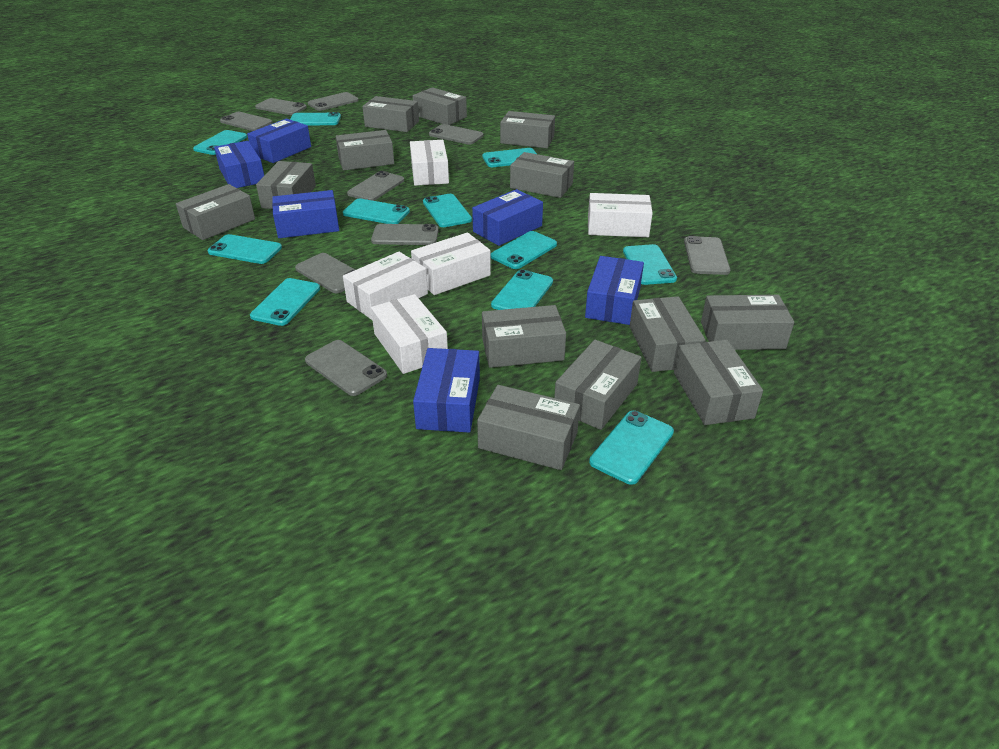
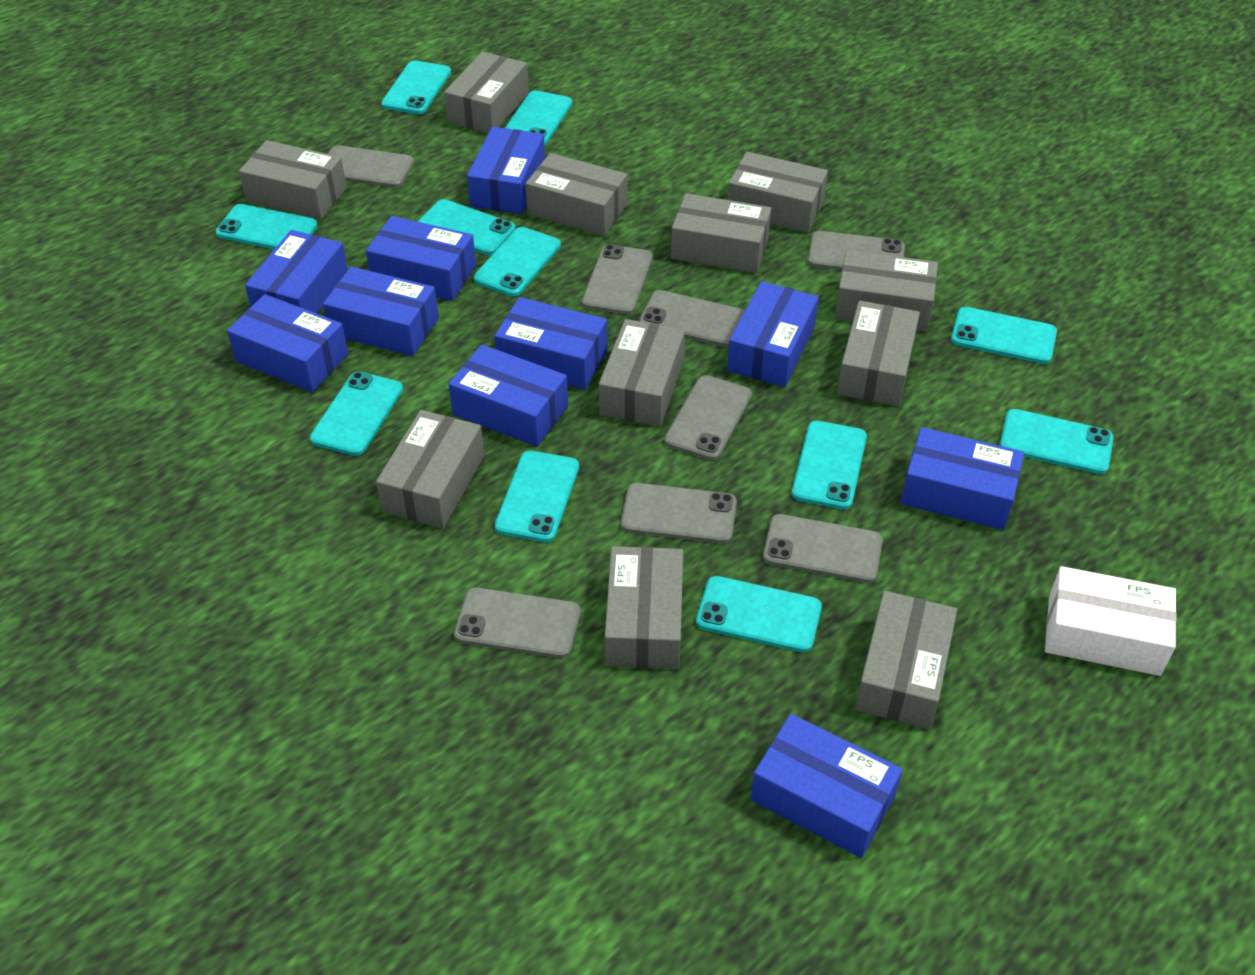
blue box: [214,141,264,188] [247,118,311,163] [272,190,339,238] [413,348,480,433] [472,189,543,246] [585,256,644,325] = 6 -> [227,294,348,392] [245,230,348,314] [323,267,439,356] [366,216,476,301] [449,345,568,447] [467,127,545,214] [495,297,608,390] [727,281,819,387] [751,714,903,858] [901,427,1024,530] = 10
grey box: [176,184,255,240] [256,161,316,209] [336,130,394,170] [362,96,419,132] [413,87,467,125] [477,385,580,470] [482,305,566,368] [500,111,555,148] [510,152,574,198] [554,340,641,430] [629,296,705,372] [674,340,763,425] [701,295,794,350] = 13 -> [239,140,347,220] [376,410,484,529] [444,51,529,134] [525,153,627,236] [599,319,685,427] [605,546,683,669] [671,193,771,273] [728,152,828,233] [835,250,938,332] [837,301,920,406] [855,591,957,729] = 11
grey phone: [220,112,272,131] [255,98,307,115] [295,253,355,293] [305,340,387,396] [308,92,359,111] [347,171,404,201] [371,224,439,245] [429,124,484,145] [684,236,730,275] = 9 -> [328,145,414,188] [454,588,581,658] [582,244,653,315] [621,483,737,544] [639,290,745,347] [664,375,752,460] [763,514,883,583] [808,231,905,270] = 8
white box: [343,252,428,320] [371,294,448,374] [410,140,449,186] [411,233,491,295] [588,193,653,237] = 5 -> [1045,566,1177,676] = 1

